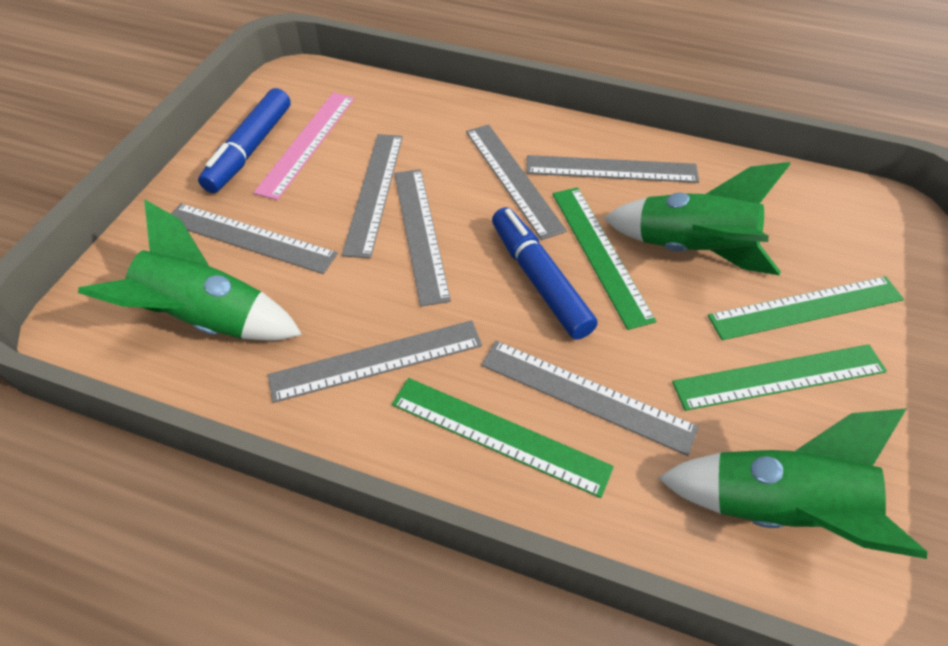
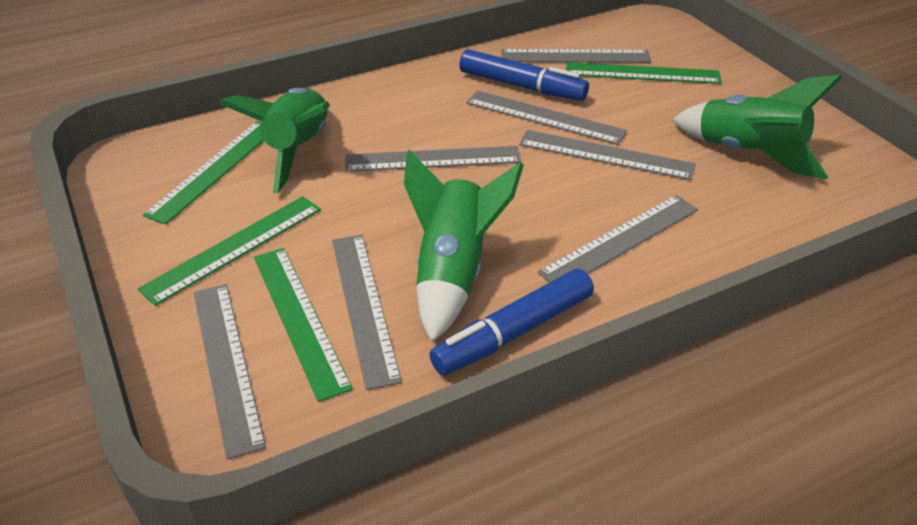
pink ruler: [253,93,355,200] = 1 -> none = 0

